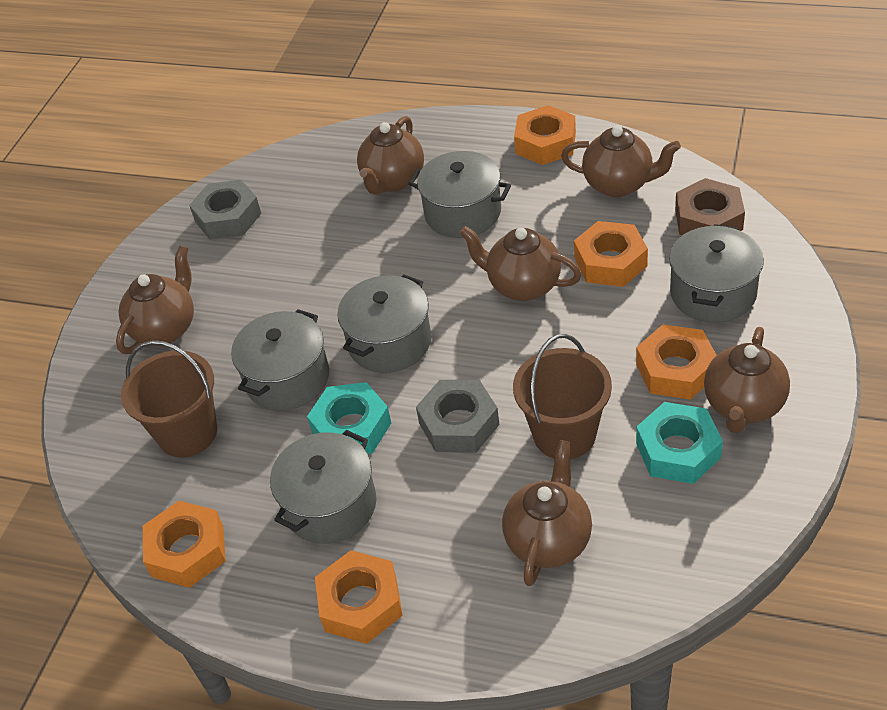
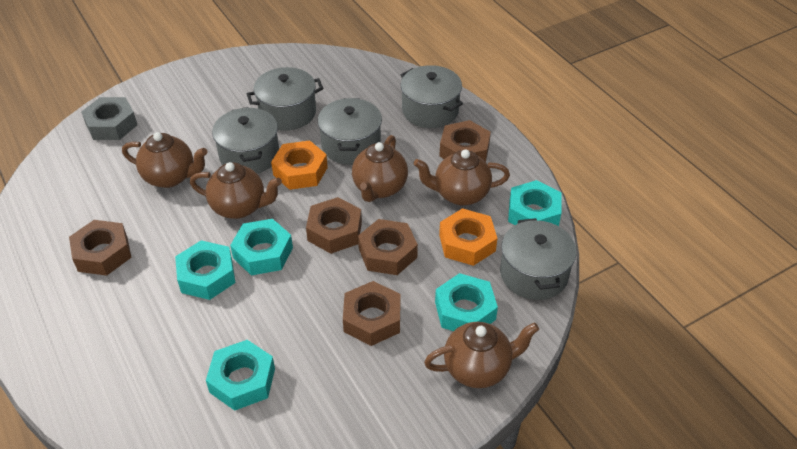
brown bucket: [121,340,217,457] [513,334,612,459] = 2 -> none = 0
brown nut: [675,178,745,235] = 1 -> [69,220,132,276] [306,197,362,254] [343,281,400,346] [358,219,418,275] [439,120,491,162] = 5
brown teapot: [116,246,194,354] [357,116,424,195] [459,226,582,301] [502,440,592,586] [561,125,681,197] [704,327,790,433] = 6 -> [122,132,208,188] [190,162,282,219] [352,135,408,202] [414,149,510,206] [424,322,539,388] = 5
grey nut: [189,180,261,240] [416,380,499,453] = 2 -> [81,97,137,140] = 1
orange nut: [143,501,226,588] [315,550,403,644] [514,105,576,165] [574,221,648,287] [636,324,716,400] = 5 -> [271,140,328,190] [439,208,497,266] = 2
turquoise nut: [307,382,391,454] [636,402,723,484] = 2 -> [175,240,235,300] [206,340,275,411] [230,219,293,275] [435,273,498,331] [508,180,562,226] = 5

